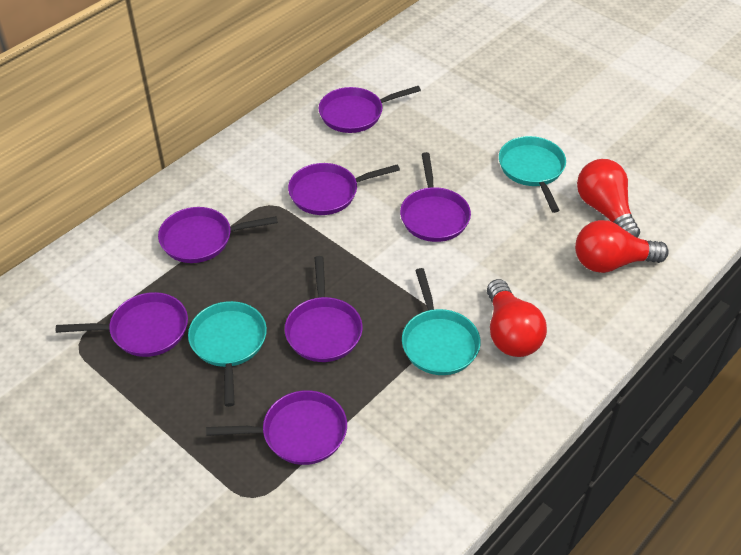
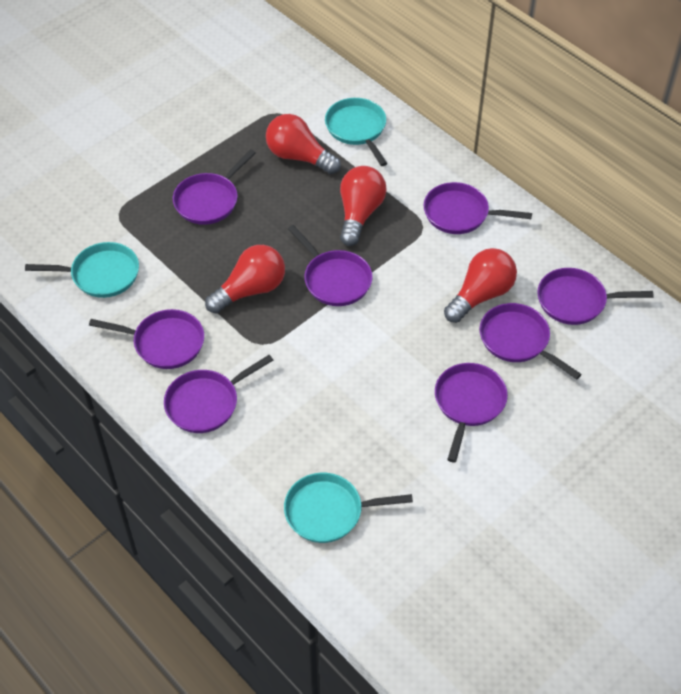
purple pan: [56,292,188,357] [158,207,278,263] [206,390,347,465] [285,256,363,362] [288,163,400,215] [319,86,421,133] [400,152,471,242] = 7 -> [89,309,204,369] [164,355,273,433] [173,149,256,225] [288,225,373,306] [423,182,532,234] [435,363,508,463] [480,303,582,380] [538,268,654,325] = 8
red light bulb: [487,279,547,357] [575,220,669,273] [577,159,640,238] = 3 -> [205,245,285,314] [266,114,341,174] [340,166,387,246] [444,248,517,323] = 4

